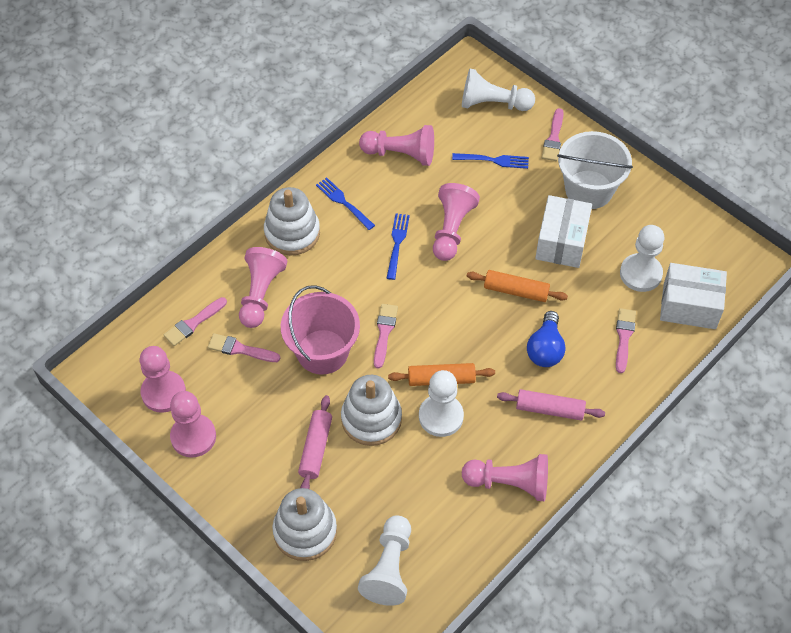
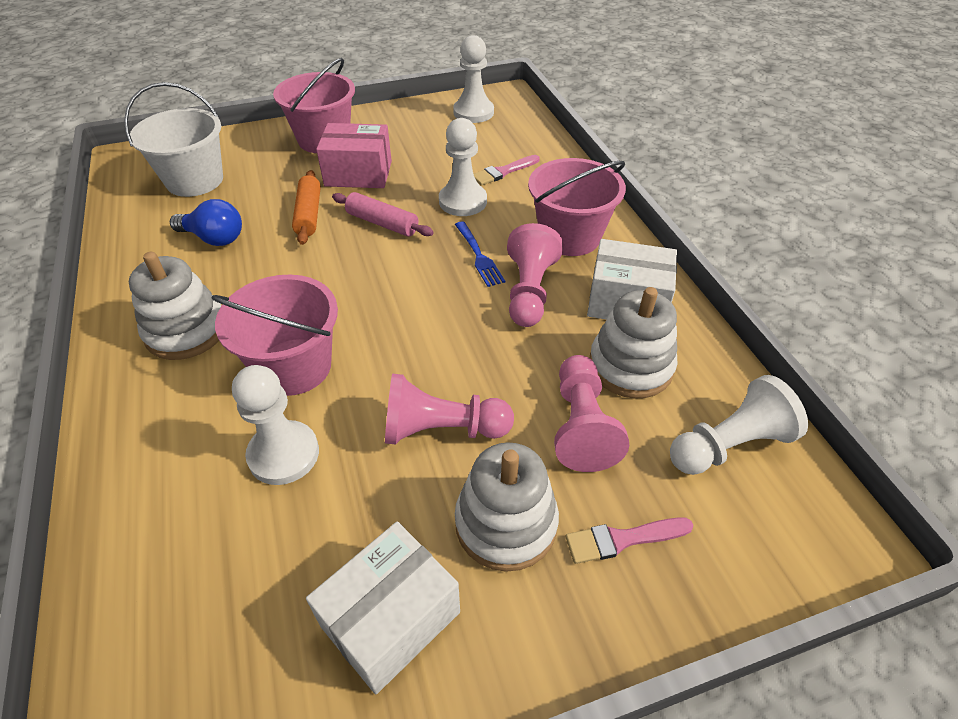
blue fork: [316,177,375,230] [387,214,410,280] [452,153,529,169] = 3 -> [455,221,505,287] = 1
orange rolling pin: [388,363,495,386] [467,270,568,302] = 2 -> [292,170,321,245] = 1
pink box: none = 0 -> [316,123,392,188] = 1
pink brush: [164,297,227,346] [208,333,280,362] [374,304,398,368] [542,108,564,161] [616,308,636,373] = 5 -> [474,155,540,186] [566,517,694,564] = 2
pink bucket: [281,285,360,375] = 1 -> [212,275,338,396] [273,58,355,153] [528,158,626,256] = 3
pink pawn: [139,346,186,413] [170,391,216,457] [239,247,287,328] [359,125,434,166] [433,183,480,261] [462,454,548,501] = 6 -> [385,374,514,444] [507,223,563,327] [554,355,629,472] = 3
pink rolling pin: [298,395,332,489] [497,389,605,420] = 2 -> [332,192,434,237] = 1

